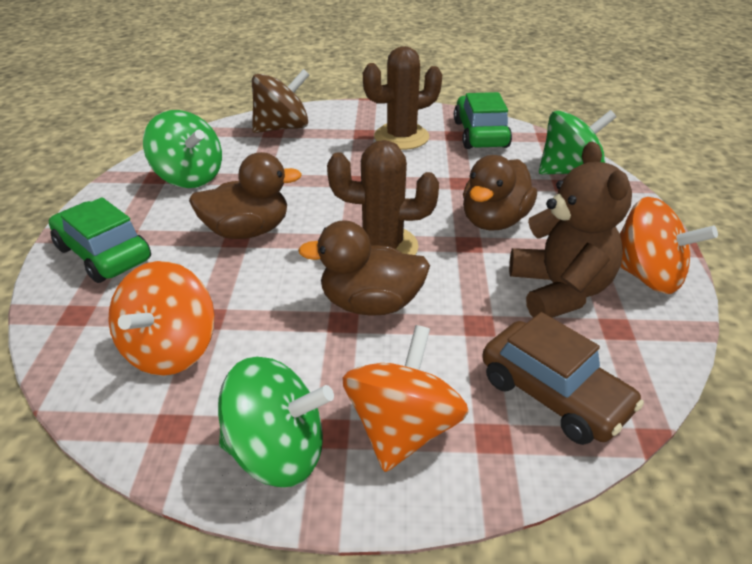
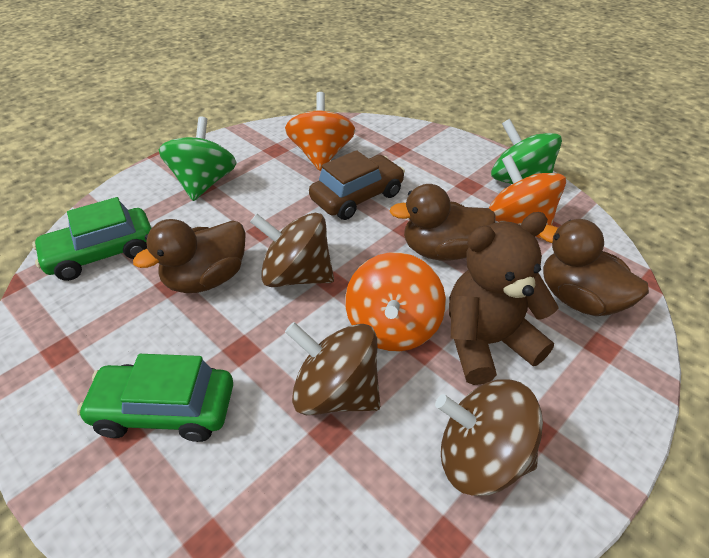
brown cactus: [327,140,439,255] [363,46,442,150] = 2 -> none = 0
brown spinning top: [252,69,309,133] = 1 -> [250,213,334,287] [285,322,380,415] [435,379,543,496] = 3
green spinning top: [143,110,222,188] [218,357,334,487] [539,110,616,174] = 3 -> [159,116,237,201] [491,119,562,184] = 2

